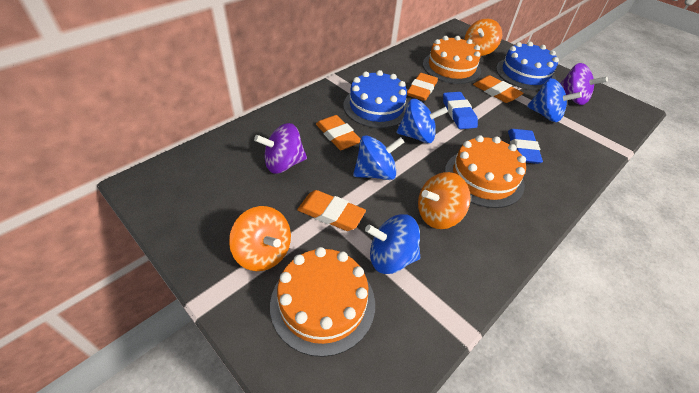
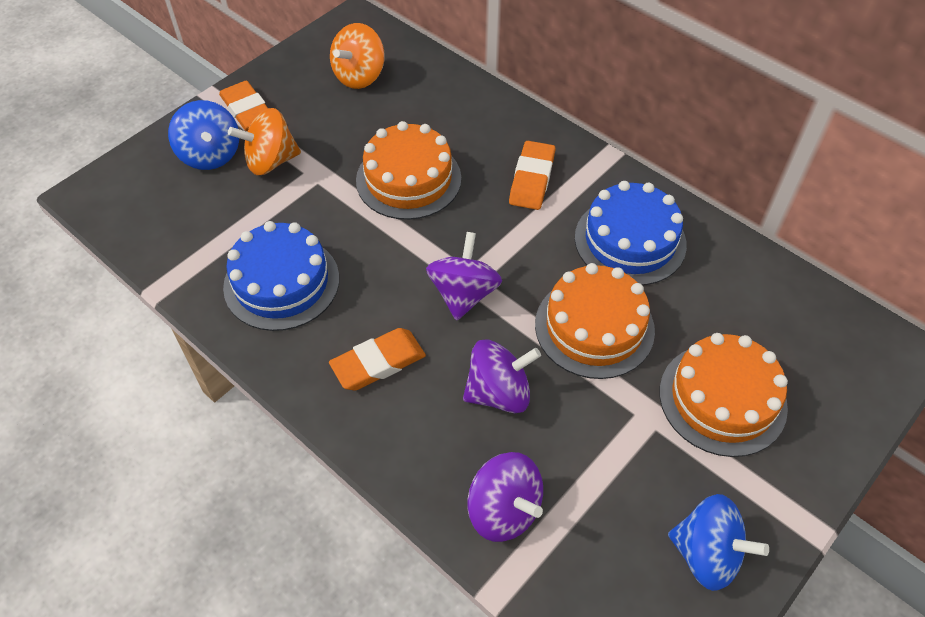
blue eraser: [443,92,478,129] [508,129,543,164] = 2 -> none = 0
blue spinning top: [353,135,404,180] [365,214,420,274] [396,99,448,143] [527,78,582,122] = 4 -> [168,100,239,170] [668,494,769,591] = 2
orange eraser: [297,190,366,231] [316,115,361,150] [407,73,438,101] [473,75,523,103] = 4 -> [219,81,268,131] [329,328,426,391] [509,141,555,210] = 3
orange spinning top: [229,206,291,271] [418,172,471,229] [464,19,502,56] = 3 -> [228,108,301,175] [330,23,385,89] = 2
purple spinning top: [254,123,307,174] [560,63,608,105] = 2 -> [426,232,502,321] [463,340,541,414] [467,452,543,542] = 3

